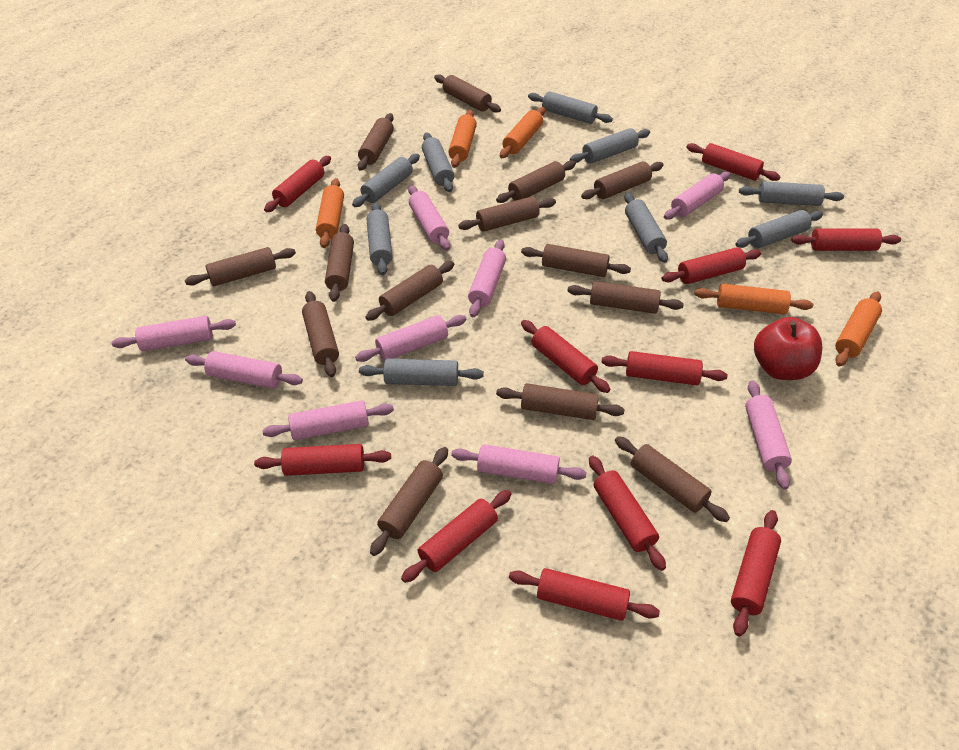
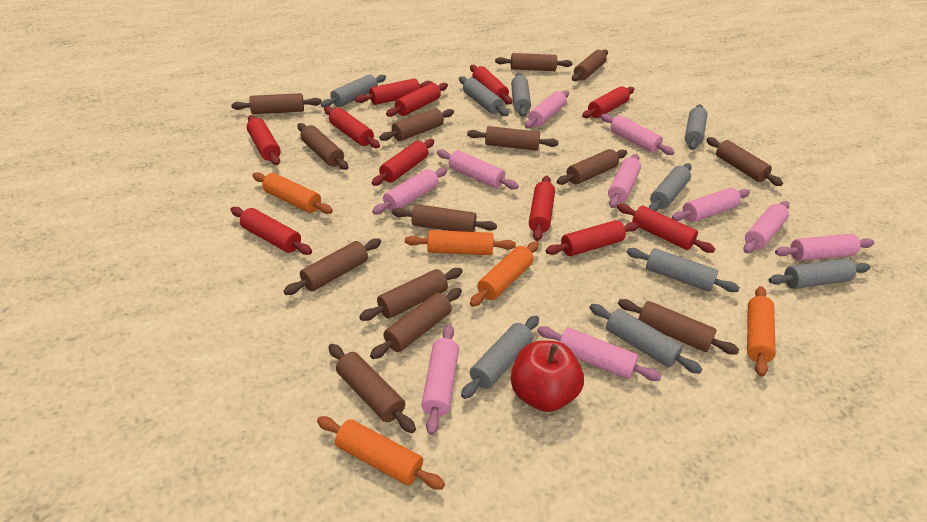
pink rolling pin: [112,316,236,351] [185,351,303,389] [262,400,394,440] [355,315,467,362] [408,185,450,251] [451,444,587,484] [468,240,506,317] [664,172,730,220] [745,380,792,490] = 9 -> [372,167,447,214] [421,325,459,435] [437,150,519,190] [525,90,569,128] [537,326,662,381] [600,114,674,155] [608,154,641,208] [672,188,750,222] [743,201,789,253] [775,234,874,261] = 10

